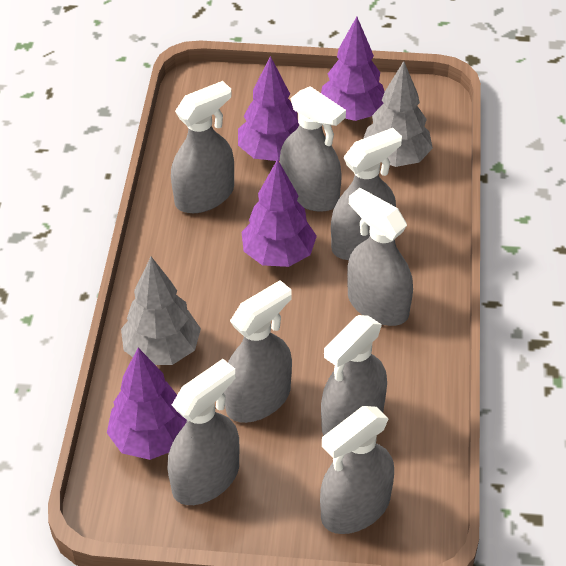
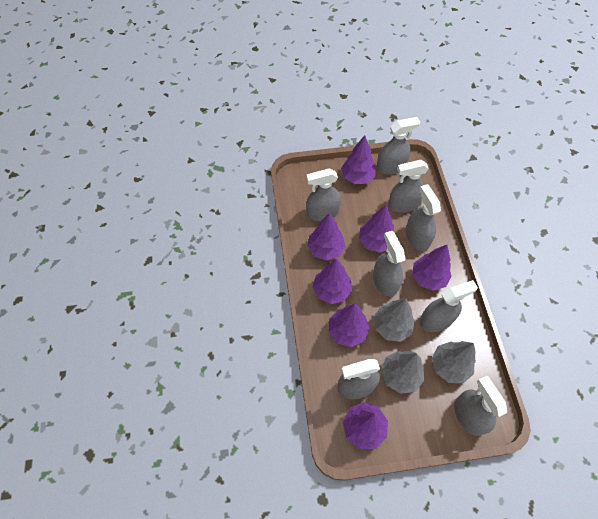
grey tree: [121,257,201,365] [363,61,433,167] = 2 -> [374,298,415,342] [381,351,424,394] [432,341,476,383] = 3
purple tree: [107,348,187,460] [238,56,299,161] [242,159,317,267] [321,17,385,121] = 4 -> [307,213,345,261] [313,258,352,304] [329,304,370,347] [341,135,376,184] [343,402,388,449] [359,205,395,253] [412,245,452,291] = 7

